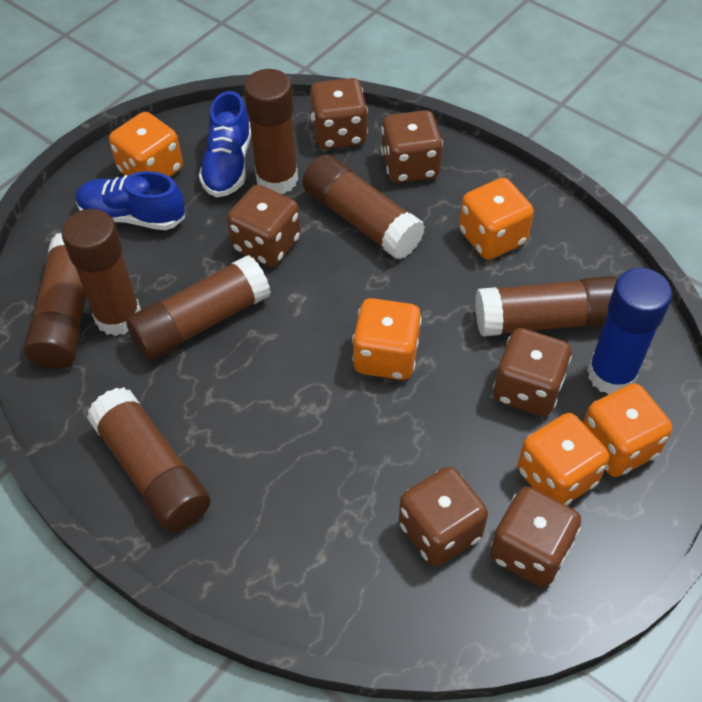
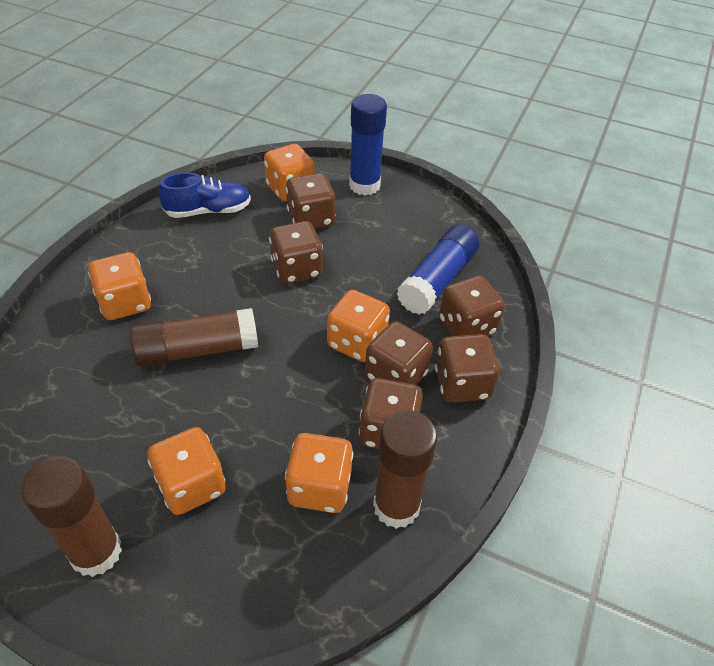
blue glue stick: [587,268,672,395] = 1 -> [349,94,387,195] [396,224,480,315] = 2
blue shoe: [76,171,185,230] [199,91,251,197] = 2 -> [158,172,251,218] = 1
brown glue stick: [24,232,86,369] [62,209,141,336] [87,387,211,532] [126,255,271,361] [244,69,298,194] [303,154,425,260] [475,276,618,337] = 7 -> [21,456,122,577] [130,308,258,367] [373,410,437,529] = 3

